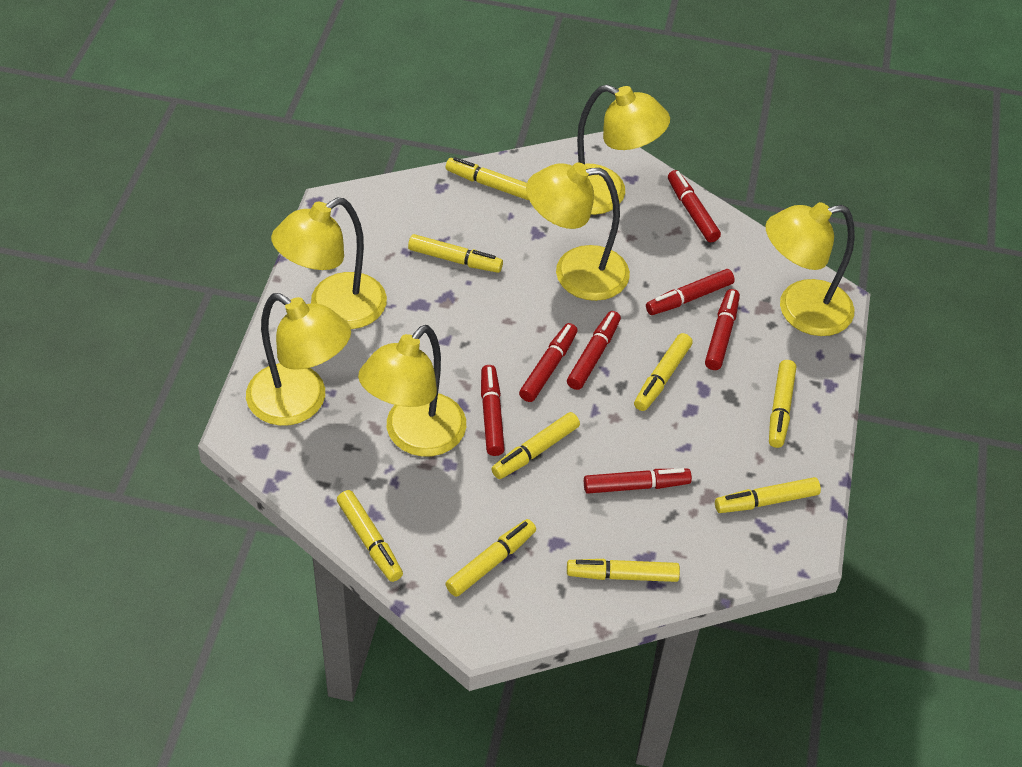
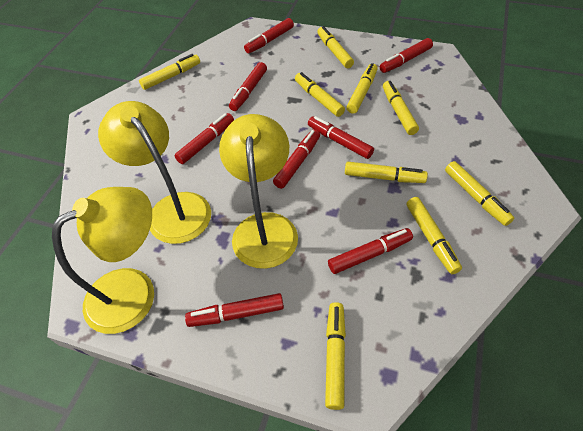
red marker: [481,365,505,456] [519,323,578,402] [567,311,621,390] [584,468,692,494] [646,269,735,315] [668,170,721,242] [705,289,740,370] = 7 -> [174,113,234,164] [185,293,284,327] [229,62,267,111] [244,18,294,53] [273,129,320,189] [308,116,374,159] [328,228,413,274] [380,38,433,73] = 8
yellow lamp: [246,293,351,426] [271,198,387,329] [358,325,466,457] [526,162,630,301] [577,85,670,215] [766,202,855,336] = 6 -> [52,187,154,334] [98,101,211,244] [219,114,298,269] = 3

